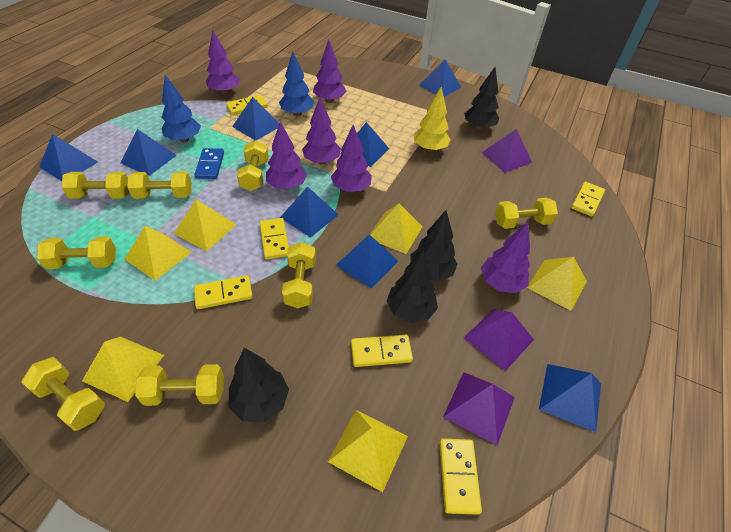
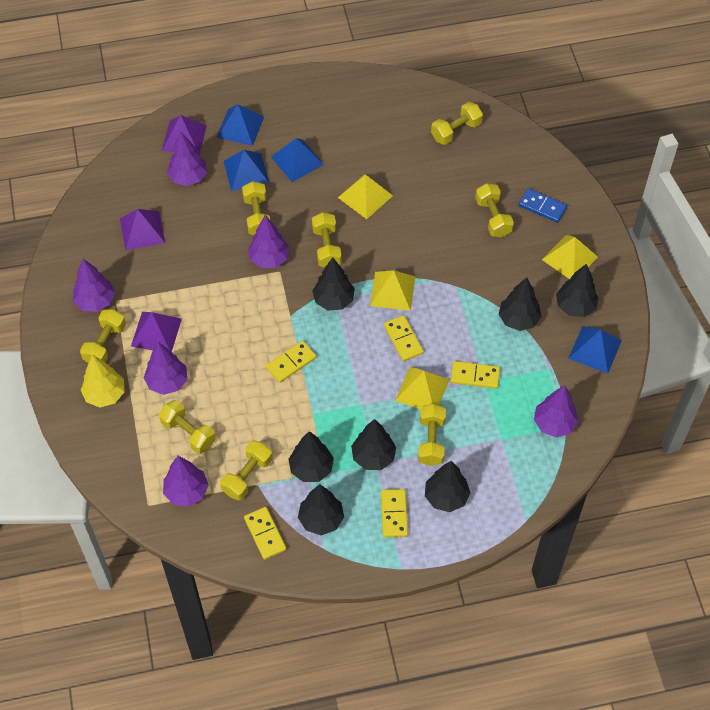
black tree: [229,348,289,422] [387,250,438,323] [410,210,457,282] [464,67,499,130] = 4 -> [289,431,334,482] [298,484,344,535] [312,257,355,311] [351,419,396,470] [425,461,470,512] [499,277,541,331] [556,264,599,317] = 7
blue pyramid: [39,134,98,181] [120,129,177,176] [232,97,279,141] [280,186,339,238] [336,234,398,289] [340,122,389,167] [419,59,461,97] [539,364,601,432] = 8 -> [216,104,264,146] [224,150,269,191] [271,138,324,182] [568,326,622,374] = 4
blue tree: [161,75,201,142] [279,52,314,116] = 2 -> none = 0
yellow domino: [194,275,253,309] [226,95,268,115] [260,218,289,259] [351,335,413,367] [439,439,482,515] [571,182,605,217] = 6 -> [244,507,286,560] [266,341,317,383] [381,489,408,537] [384,315,424,361] [451,361,500,389] = 5
yellow pyramid: [82,337,164,402] [125,226,192,281] [174,199,237,251] [328,410,408,492] [370,203,423,254] [527,257,587,311] = 6 -> [338,174,393,219] [370,270,415,311] [395,366,449,410] [542,235,598,279] = 4

